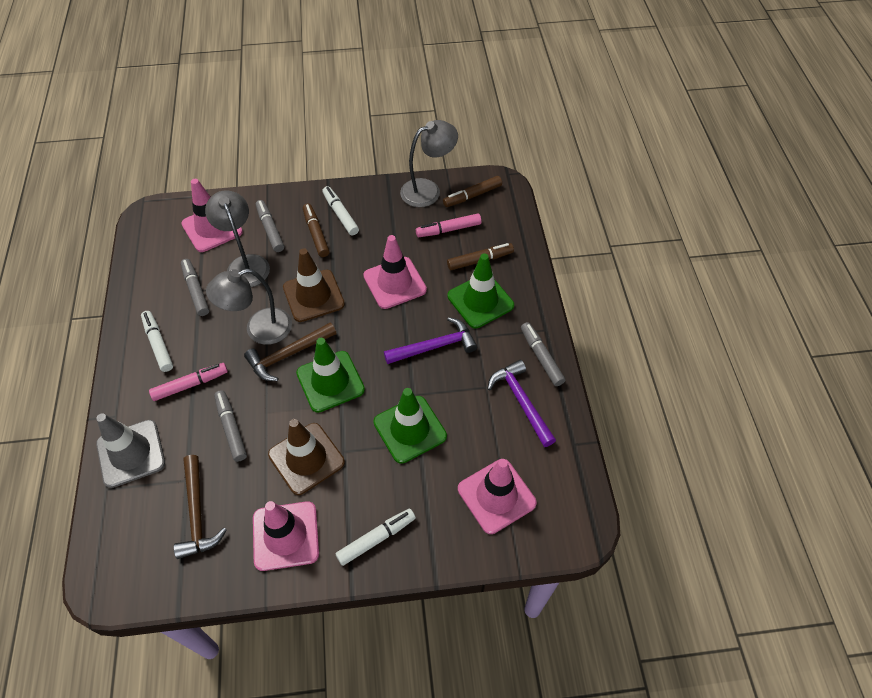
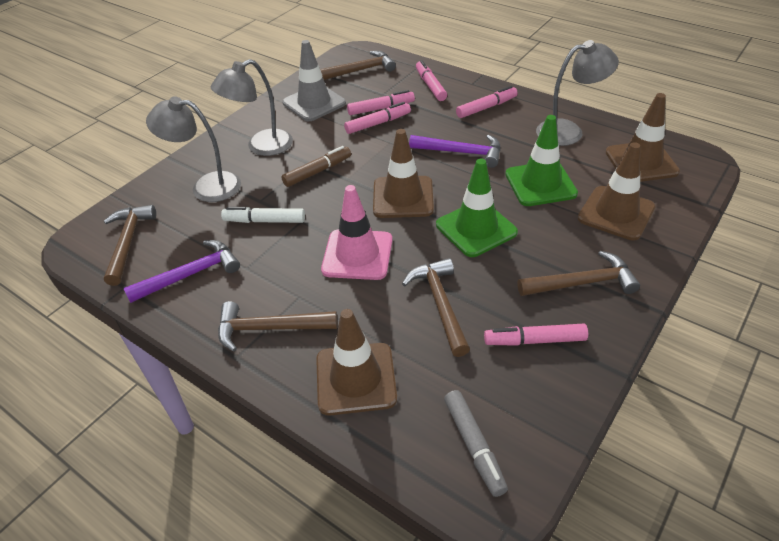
brown hammer: [174,455,227,559] [244,322,336,381] = 2 -> [104,205,156,286] [218,301,337,352] [320,51,396,80] [402,258,470,357] [518,251,640,296] = 5
brown marker: [303,204,330,257] [443,176,502,207] [447,243,514,270] = 3 -> [281,146,351,187] = 1
brown traffic cone: [268,419,345,495] [283,248,345,322] = 2 -> [316,309,397,415] [373,129,434,218] [578,142,656,240] [606,93,680,182] = 4
green traffic cone: [296,338,365,413] [373,388,447,464] [447,254,514,328] = 3 -> [436,158,518,257] [505,115,578,206] = 2
grey marker: [181,259,209,316] [214,390,247,462] [256,200,284,252] [521,322,565,386] = 4 -> [444,390,508,497] = 1
pink marker: [149,363,228,401] [416,213,482,237] = 2 -> [344,102,411,134] [347,90,415,115] [416,60,447,101] [456,86,518,118] [484,324,588,346] = 5
pink traffic cone: [181,179,243,252] [253,501,319,571] [363,235,427,309] [458,459,537,534] = 4 -> [321,185,392,280] = 1
white marker: [141,311,173,372] [322,186,359,235] [335,508,416,566] = 3 -> [221,207,305,223] = 1

